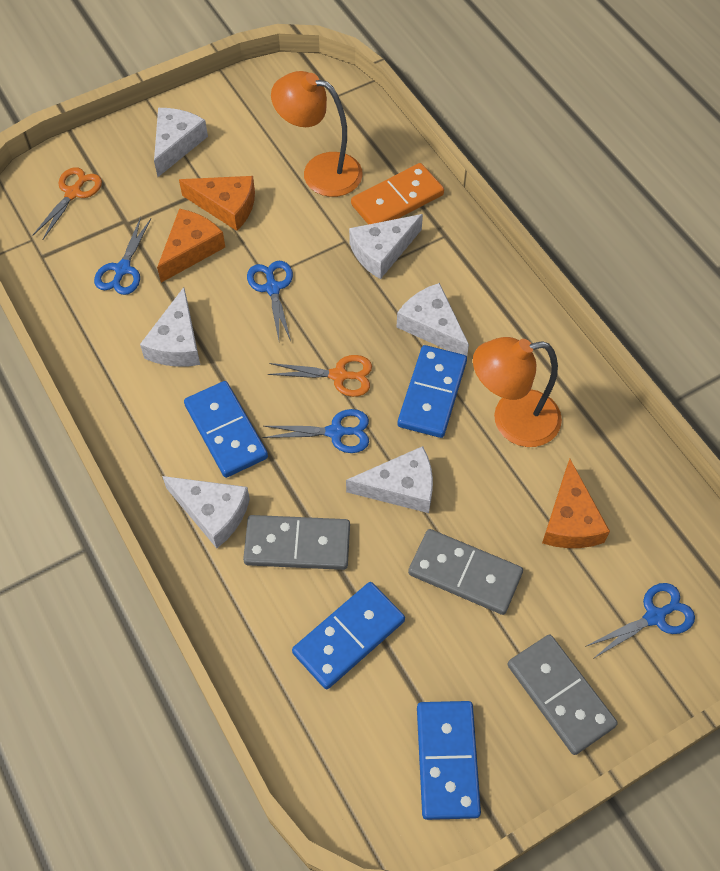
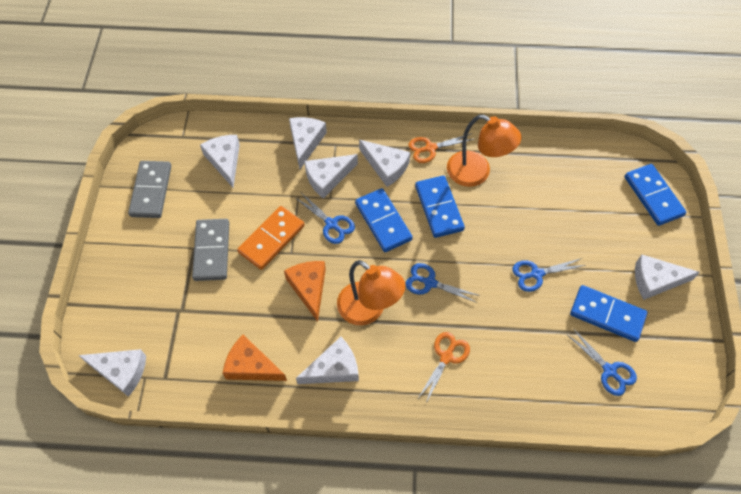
grey domino: [243,515,350,570] [408,529,523,615] [508,634,618,755] = 3 -> [128,161,171,218] [192,219,229,281] = 2
orange cheese: [157,209,225,283] [179,176,255,231] [542,459,610,548] = 3 -> [223,335,287,381] [284,261,326,322] = 2
white cheese: [140,287,200,367] [154,108,208,177] [162,476,250,548] [346,446,433,513] [349,214,423,279] [397,283,469,356] = 6 -> [79,349,146,397] [200,135,240,188] [289,117,327,169] [296,337,359,384] [304,154,358,199] [359,140,410,187] [635,255,700,300] = 7

